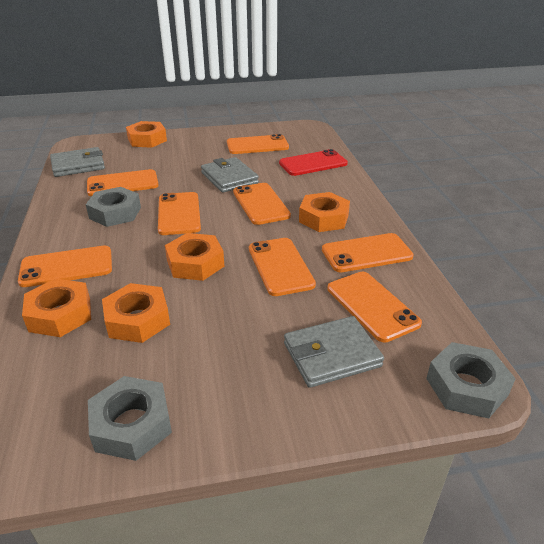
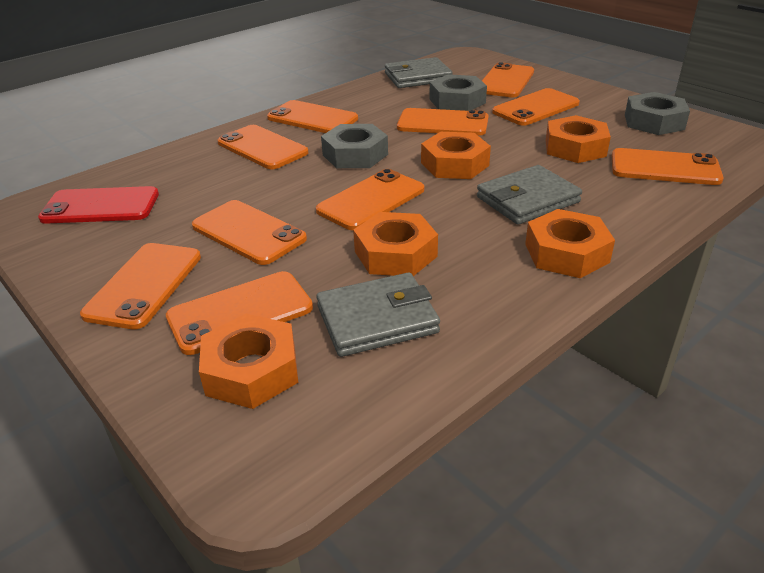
orange phone: [18,246,112,287] [87,169,159,196] [158,192,201,235] [227,134,289,154] [233,183,291,225] [249,238,316,296] [322,233,414,272] [327,272,422,343] = 8 -> [80,243,201,329] [166,271,313,355] [192,200,307,265] [217,125,308,169] [267,100,358,133] [316,169,424,230] [397,108,489,136] [482,62,534,97] [492,88,580,126] [612,148,724,185] = 10

